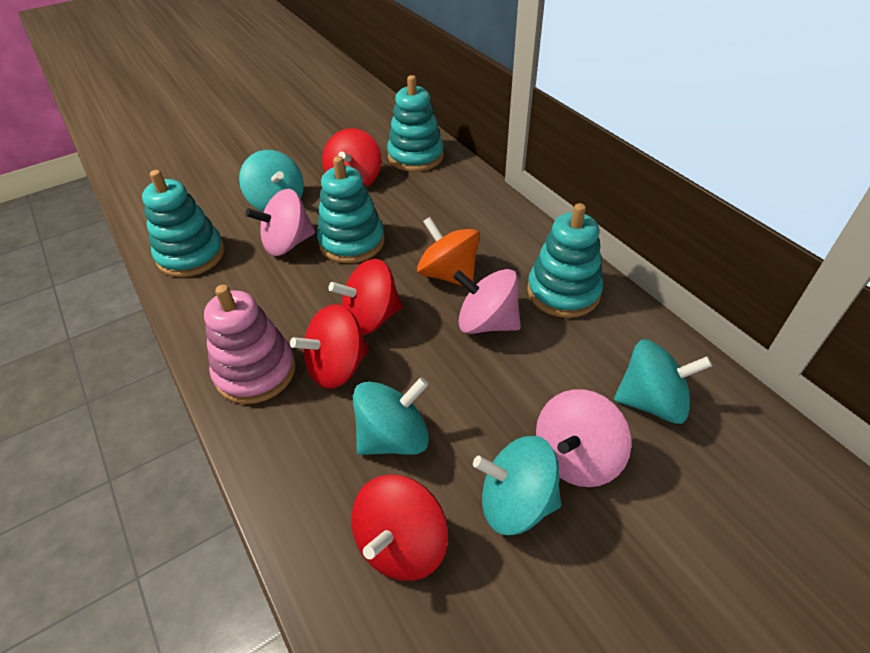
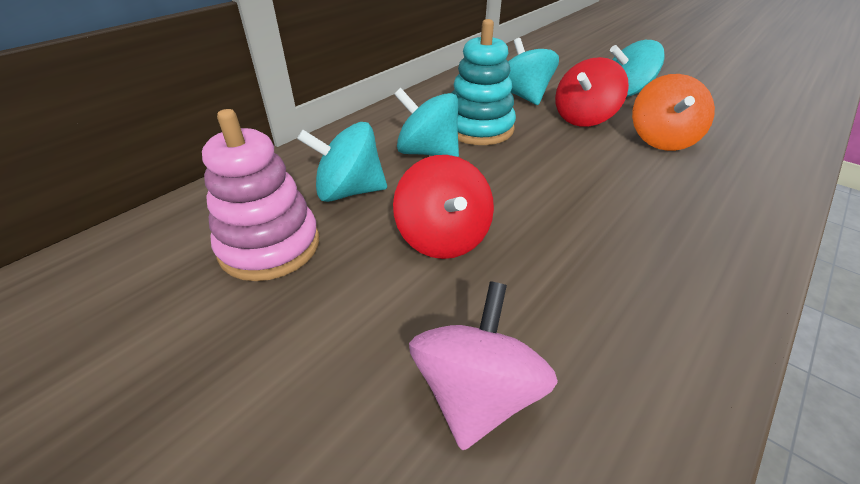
pink spinning top: [245,189,315,256] [453,269,521,334] [536,389,631,487] = 3 -> [409,281,558,450] = 1
red spinning top: [290,304,369,389] [322,128,381,187] [328,259,403,335] [351,475,448,581] = 4 -> [393,155,494,259] [555,57,629,127] = 2
turquoise stacking toy: [142,170,225,277] [317,156,385,263] [387,75,444,172] [527,203,603,318] = 4 -> [452,19,516,145] = 1

